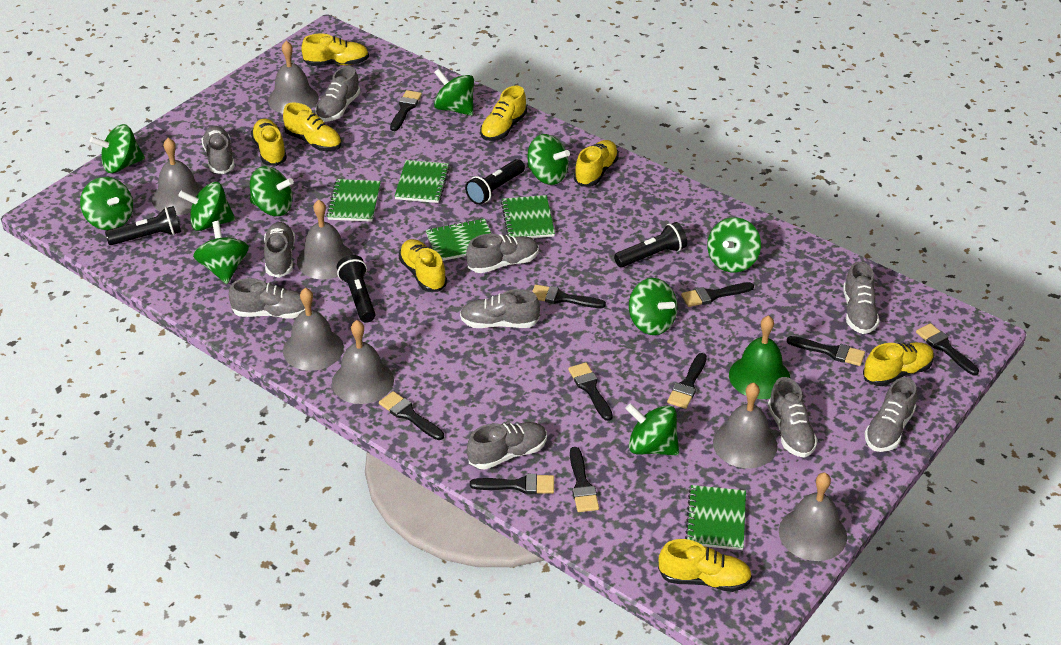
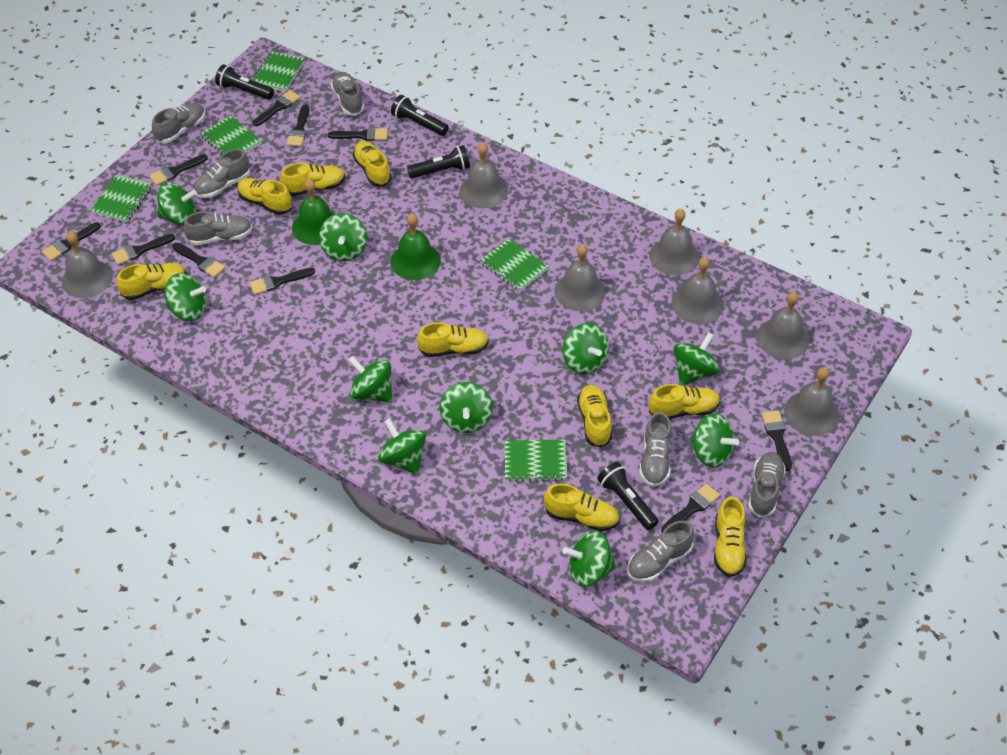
green bell: [729,315,791,399] = 1 -> [292,179,335,245] [391,213,441,280] = 2
grey shoe: [201,126,235,174] [229,278,305,319] [264,222,295,278] [315,66,360,122] [460,289,540,328] [466,233,539,273] [467,422,547,469] [768,377,818,458] [843,261,880,334] [865,377,917,452] = 10 -> [152,103,205,143] [183,212,253,245] [193,149,250,198] [331,72,364,115] [627,521,694,582] [639,412,672,487] [748,452,786,517] = 7
yellow shoe: [251,119,287,166] [283,103,341,151] [301,34,369,66] [399,239,447,292] [480,85,527,141] [574,140,619,187] [658,539,752,592] [863,342,934,386] = 8 -> [117,263,186,300] [238,178,292,215] [280,163,345,196] [352,141,392,186] [417,322,489,357] [544,484,619,531] [577,385,612,448] [649,384,720,419] [714,497,747,577] = 9

